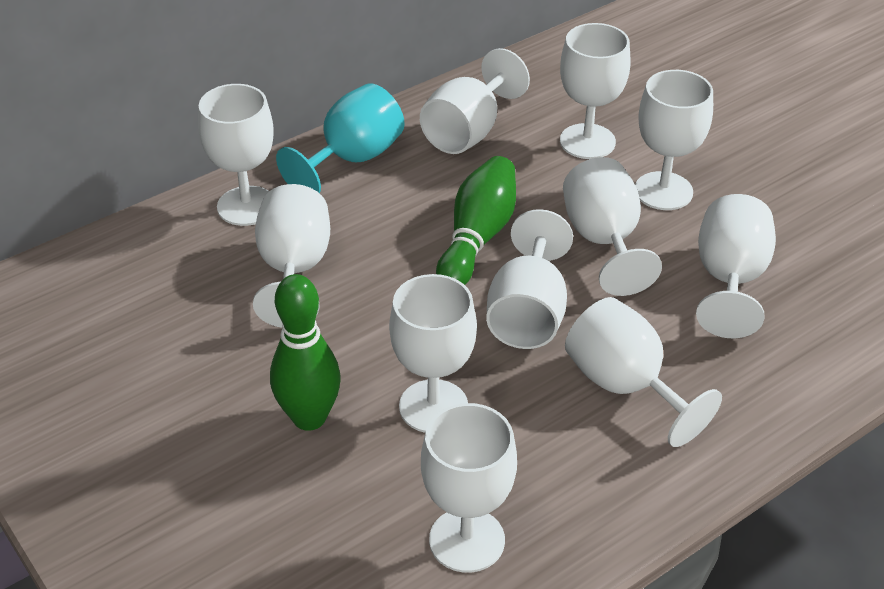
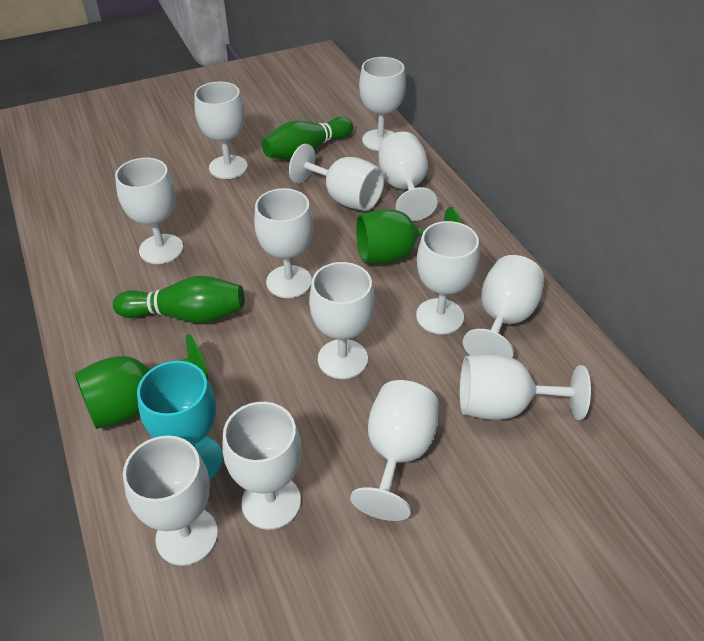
green goblet: none = 0 -> [74,334,208,429] [356,207,461,264] = 2
white goblet: [198,84,274,226] [253,184,330,328] [389,274,477,433] [420,48,530,154] [421,403,517,573] [486,209,573,349] [560,23,630,159] [563,157,662,296] [565,297,722,447] [635,70,713,210] [696,194,776,338] = 11 -> [115,158,183,264] [123,435,218,566] [194,81,248,179] [222,402,302,530] [254,188,313,298] [289,144,384,211] [309,262,375,379] [350,380,439,521] [359,57,406,151] [378,132,438,221] [416,221,479,334] [460,354,591,420] [463,255,544,358] = 13

